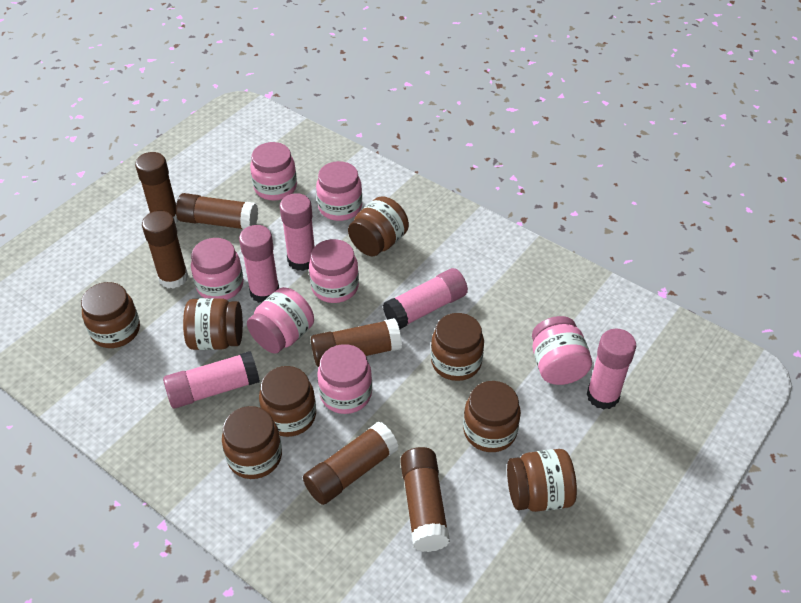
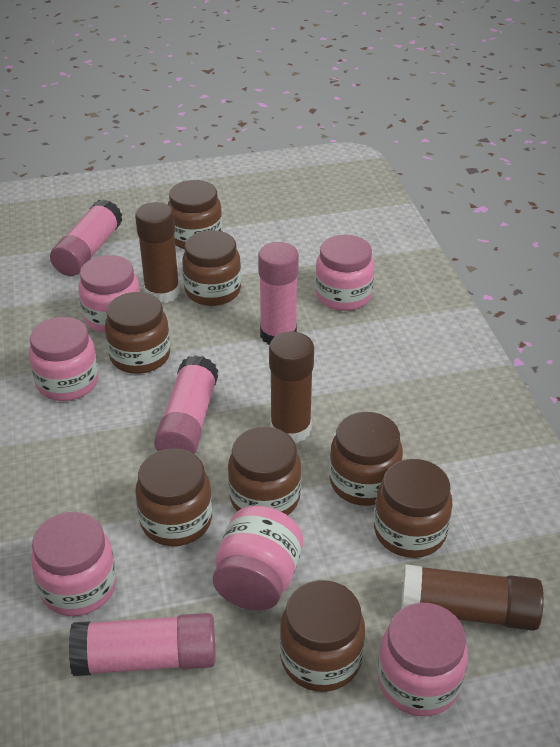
brown glue stick: [135,152,178,223] [142,211,188,289] [176,193,258,230] [303,421,399,505] [311,318,402,367] [400,447,450,552] = 6 -> [135,202,180,303] [269,331,314,443] [401,564,544,631] = 3
pink glue stick: [163,351,260,408] [239,225,279,303] [280,193,315,271] [383,268,468,330] [586,329,636,410] = 5 -> [50,199,122,276] [69,613,216,676] [154,355,218,454] [258,242,299,345] = 4
pink jar: [191,238,244,300] [247,287,314,354] [250,142,297,201] [309,239,359,303] [316,161,362,221] [317,344,372,414] [532,316,592,385] = 7 -> [29,317,99,401] [31,512,117,616] [78,255,140,333] [213,506,303,611] [315,235,374,311] [378,603,468,716] = 6

